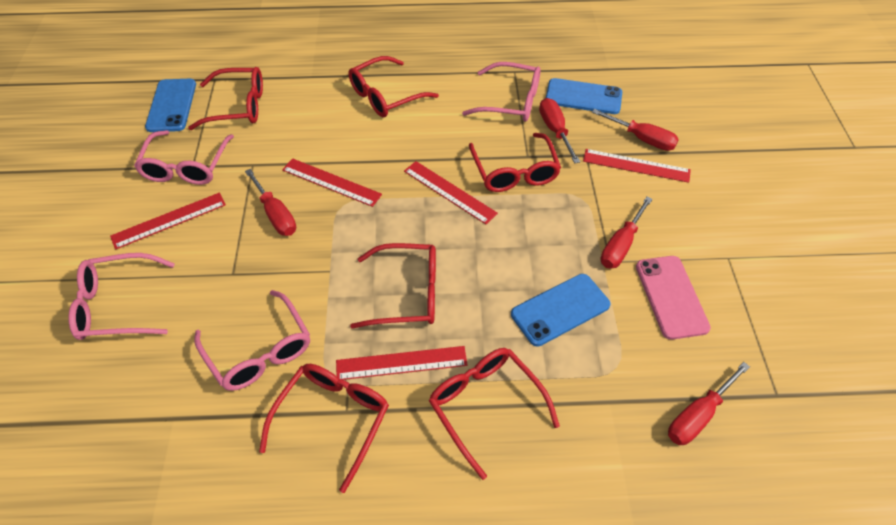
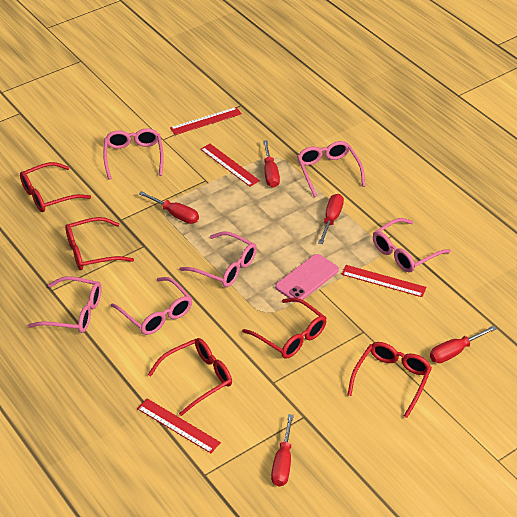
blue phone: [145,79,196,132] [511,274,611,346] [546,78,622,114] = 3 -> none = 0
pink glasses: [68,253,175,340] [134,130,234,185] [194,290,310,391] [462,62,541,122] = 4 -> [28,276,102,333] [103,128,164,180] [111,277,192,335] [179,232,257,287] [297,141,365,197] [373,218,451,272] = 6
red glasses: [188,67,263,130] [259,364,389,493] [348,56,439,117] [350,243,436,329] [429,348,560,480] [469,133,561,192] = 6 -> [20,162,91,212] [65,217,134,270] [148,338,232,416] [242,298,326,359] [347,342,432,418] = 5
red ruler: [110,193,226,250] [282,158,382,207] [336,346,467,380] [404,161,498,224] [583,149,691,183] = 5 -> [137,398,221,453] [170,107,242,135] [200,144,260,187] [341,265,426,297] = 4

